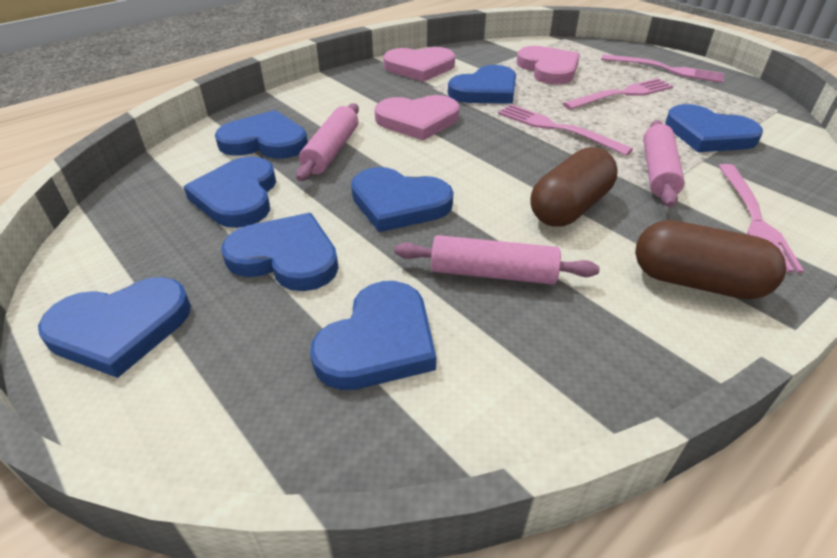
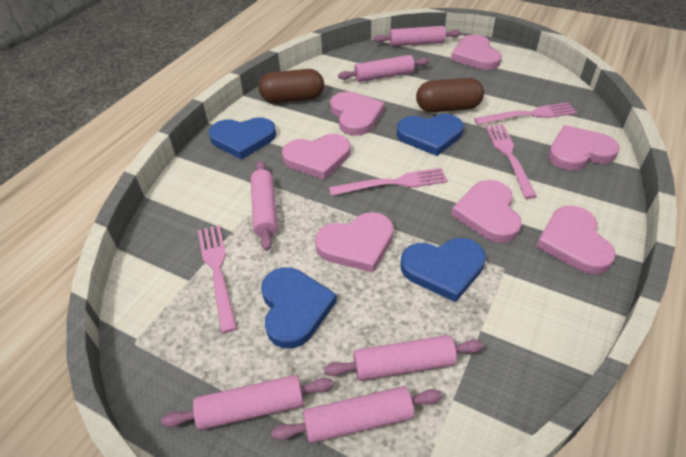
blue heart: [38,277,191,378] [184,157,276,228] [215,110,308,159] [221,213,339,291] [310,281,436,390] [351,167,453,232] [448,65,516,104] [665,104,763,152] = 8 -> [209,117,276,160] [261,267,337,348] [397,114,464,156] [401,238,486,302] = 4
pink heart: [375,95,459,141] [383,47,455,82] [516,46,580,84] = 3 -> [282,134,350,180] [315,212,394,272] [330,92,385,136] [451,34,502,70] [451,180,521,243] [536,206,616,274] [548,125,620,170] = 7
pink rolling pin: [296,103,359,181] [395,235,600,285] [643,120,685,207] = 3 -> [161,375,333,430] [251,161,278,251] [271,386,442,443] [324,335,483,381] [338,55,430,82] [374,26,461,46] = 6

